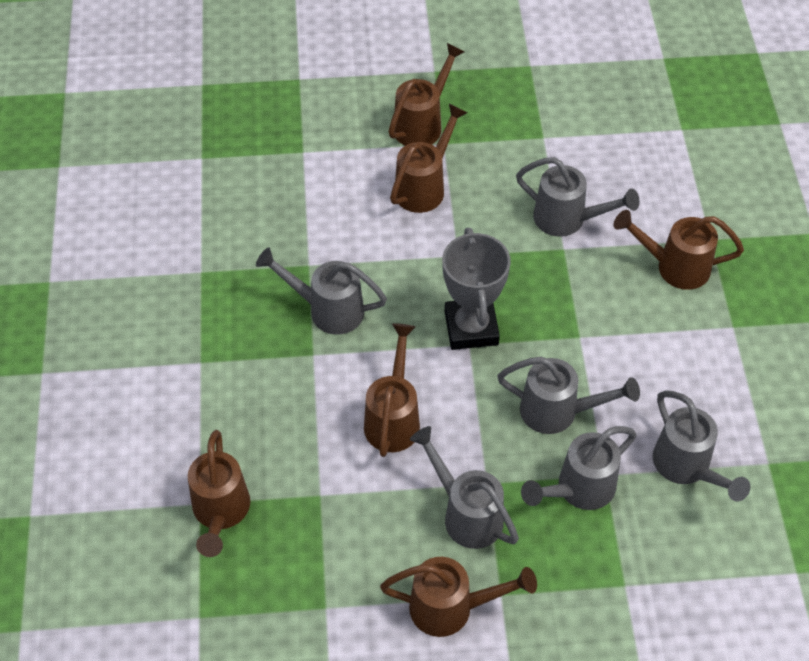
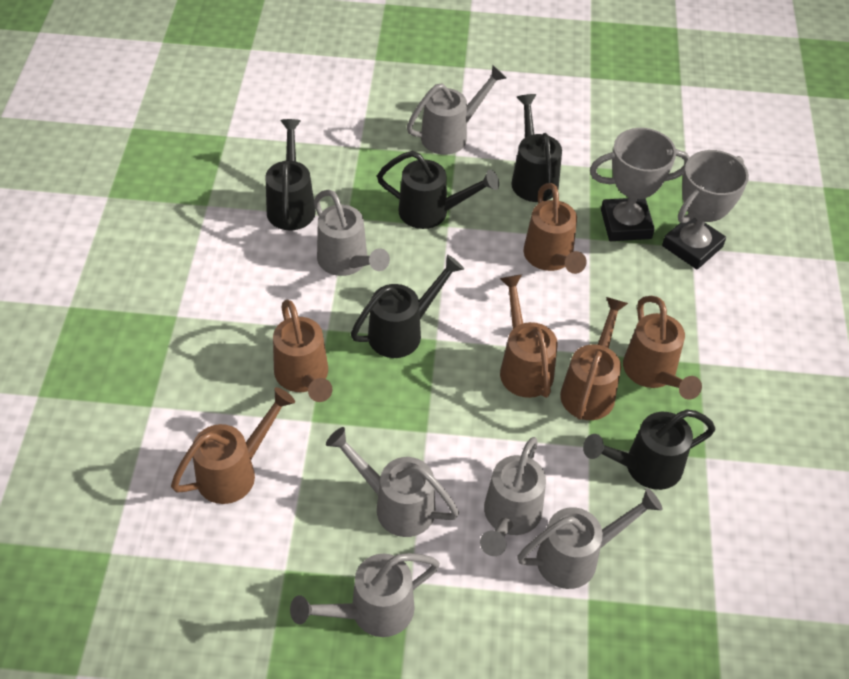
black watering can: none = 0 -> [265,119,316,230] [351,254,464,358] [377,151,499,229] [511,94,562,202] [583,409,716,490] = 5
grey trophy: [442,228,511,350] = 1 -> [590,128,690,241] [662,150,749,269] = 2

